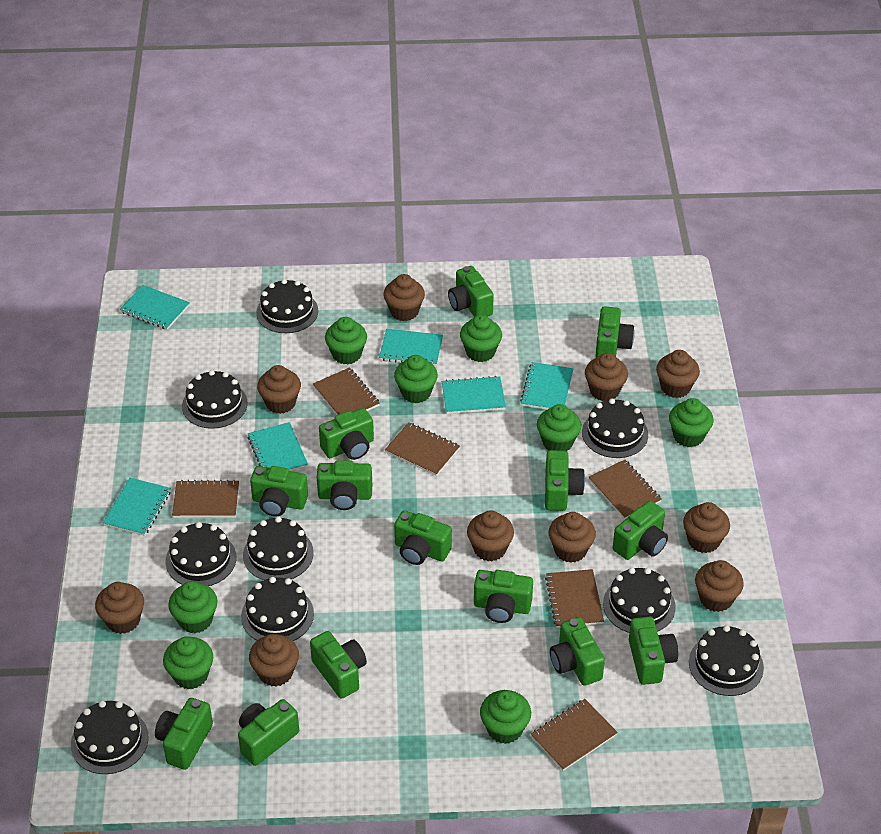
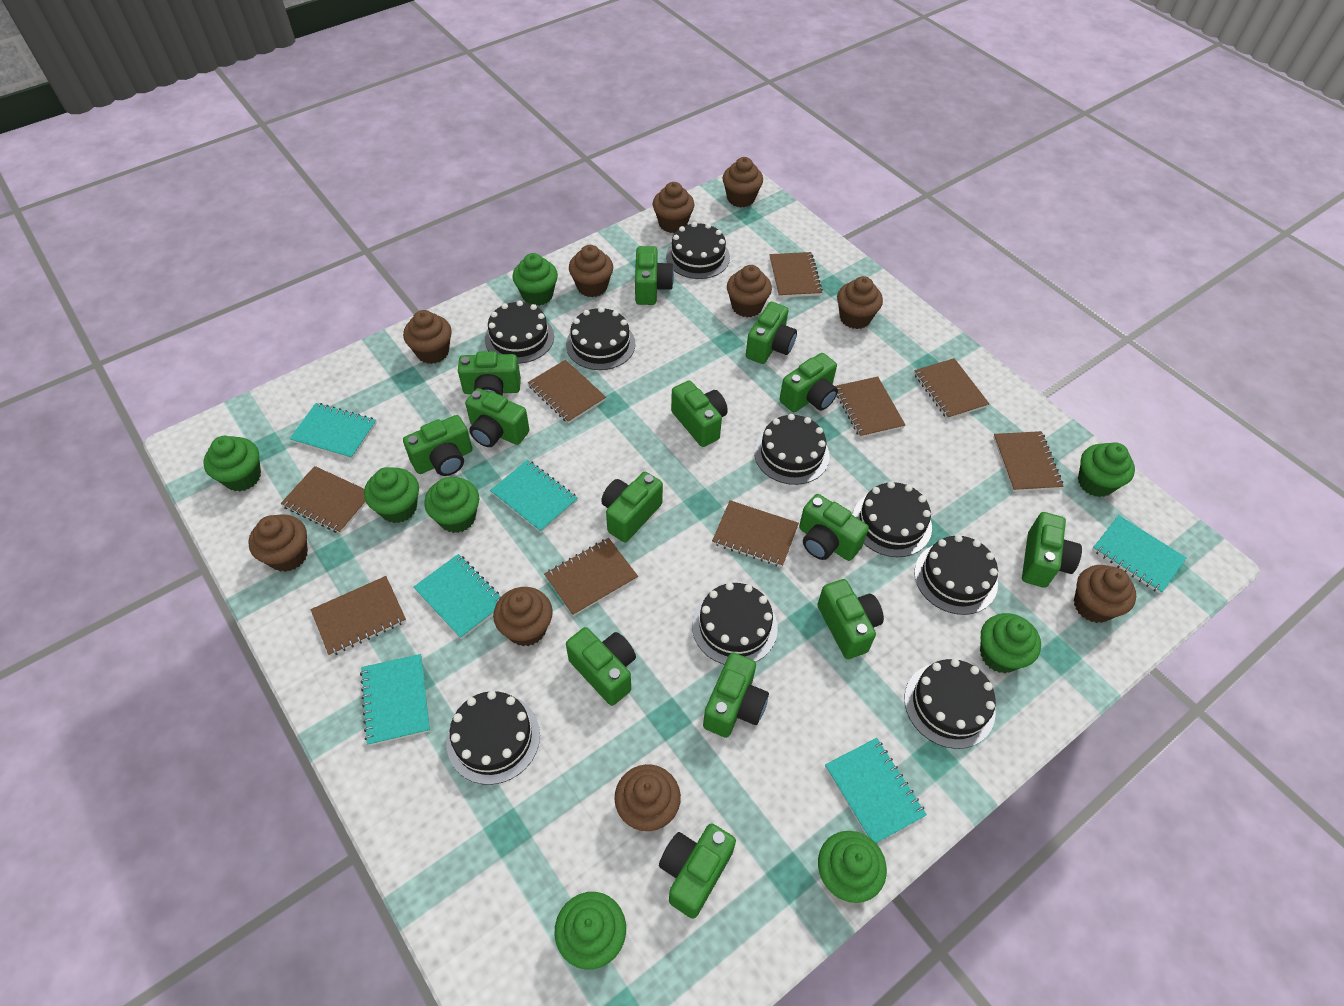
brown notebook: [172,480,239,518] [313,367,380,415] [385,422,460,476] [531,699,618,771] [545,569,604,628] [589,460,662,519] = 6 -> [281,466,366,534] [311,576,406,656] [528,360,606,424] [544,538,638,616] [712,500,799,567] [770,252,823,298] [835,376,905,438] [914,358,990,419] [993,431,1064,492] = 9

